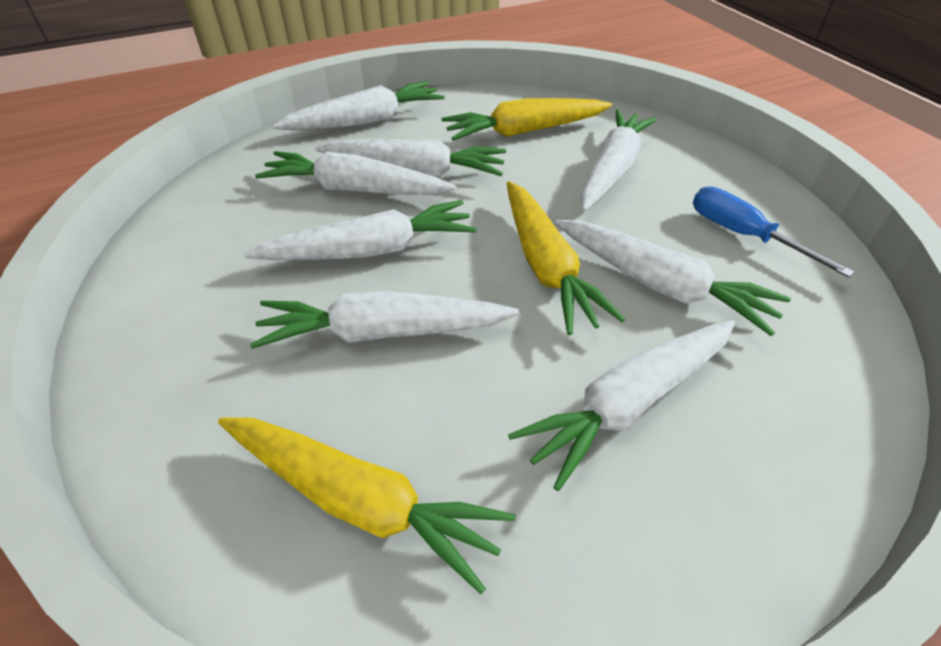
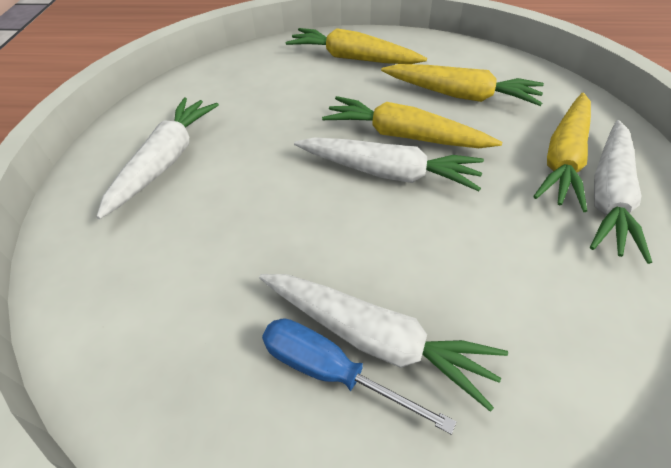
white carrot: [243,200,477,260] [250,291,519,349] [255,151,456,195] [272,81,444,131] [315,139,506,177] [508,320,735,491] [555,220,791,336] [580,109,657,212] = 8 -> [96,97,219,219] [259,274,508,412] [294,137,484,191] [590,120,652,264] = 4
yellow carrot: [218,418,515,594] [441,98,612,141] [507,181,625,335] = 3 -> [286,28,427,64] [322,96,502,148] [381,64,544,106] [533,93,591,212] = 4

